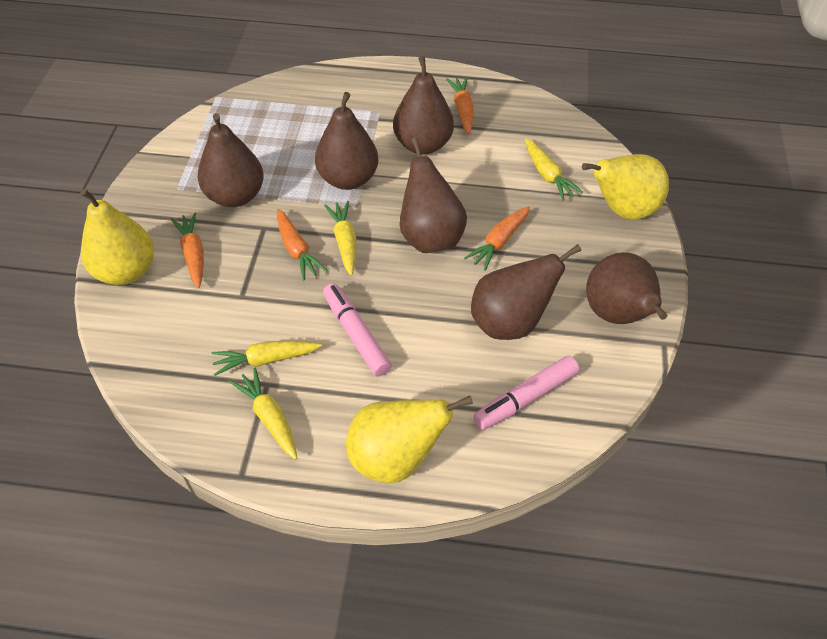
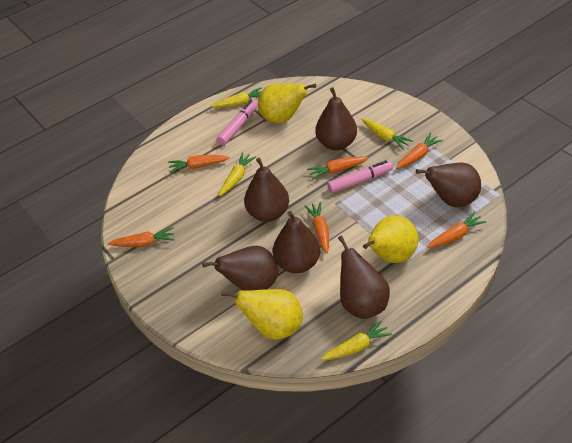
orange carrot: [171,212,204,288] [277,209,327,280] [446,77,474,134] [464,206,530,271] = 4 -> [108,227,175,247] [168,155,230,173] [304,202,329,253] [307,157,369,180] [396,133,443,169] [427,211,486,248] = 6

